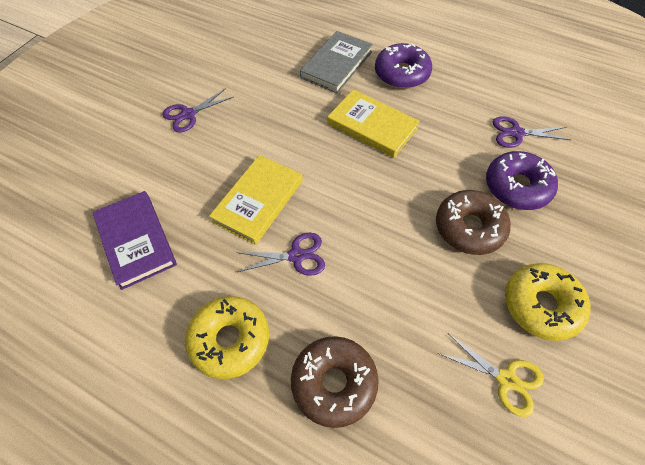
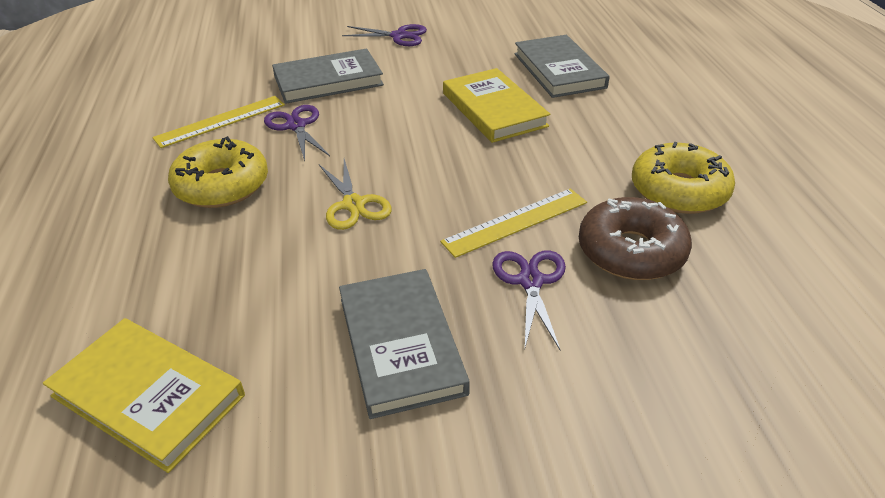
brown donut: [291,336,379,428] [436,190,511,255] = 2 -> [579,197,692,280] = 1
grey book: [300,31,373,93] = 1 -> [272,48,384,104] [339,269,470,419] [514,35,610,98] = 3
purple book: [92,191,177,290] = 1 -> none = 0
purple donut: [375,43,432,89] [486,151,558,210] = 2 -> none = 0
yellow ruler: none = 0 -> [152,96,285,148] [440,189,587,258] = 2

